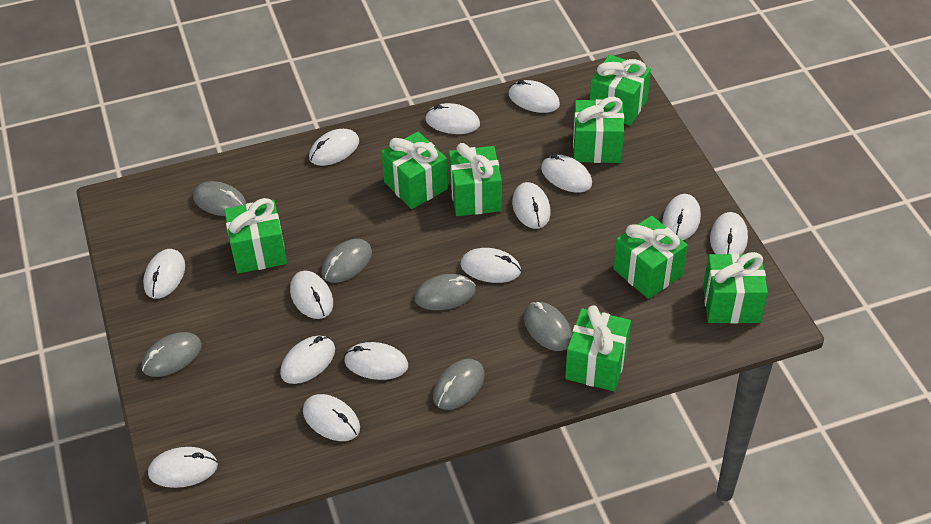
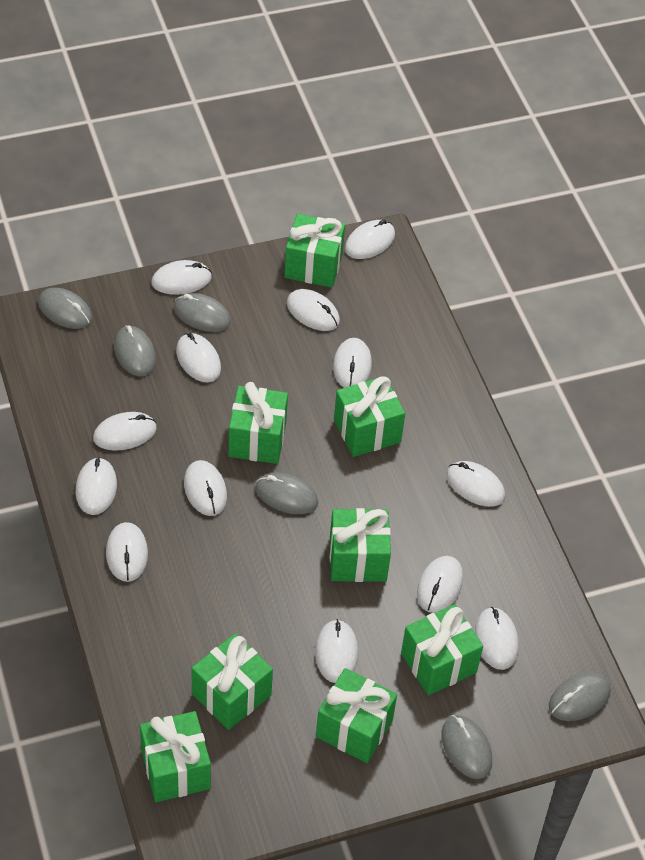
white mouse: [143,249,185,299] [148,447,218,488] [280,336,335,384] [290,271,333,319] [303,394,360,441] [309,129,359,166] [344,342,408,380] [425,103,480,134] [461,248,521,283] [509,80,560,113] [512,182,551,229] [541,154,592,193] [662,194,701,240] [710,212,748,254] = 14 -> [76,457,117,515] [93,412,157,451] [106,522,148,582] [151,260,212,295] [176,333,221,382] [184,460,227,516] [287,289,340,331] [315,619,358,683] [333,338,372,388] [345,219,395,259] [417,556,463,613] [447,461,505,507] [475,607,519,670] = 13

